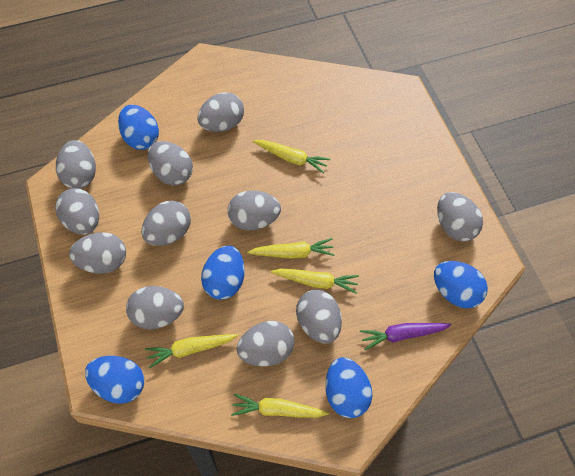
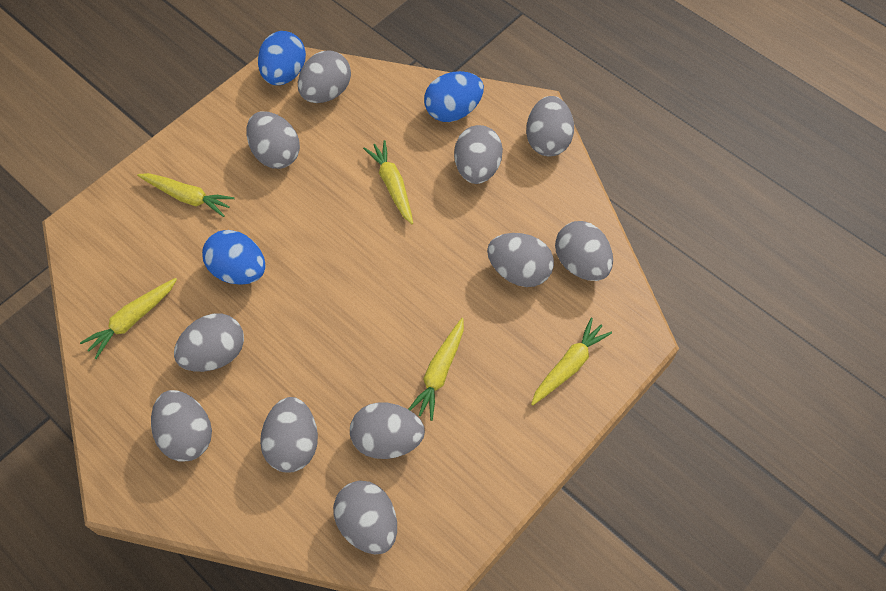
blue egg: [85,356,144,404] [118,104,159,150] [201,245,245,300] [325,357,372,418] [434,261,488,309] = 5 -> [202,230,265,285] [258,31,306,85] [424,71,484,122] = 3
purple carrot: [360,323,451,350] = 1 -> none = 0

